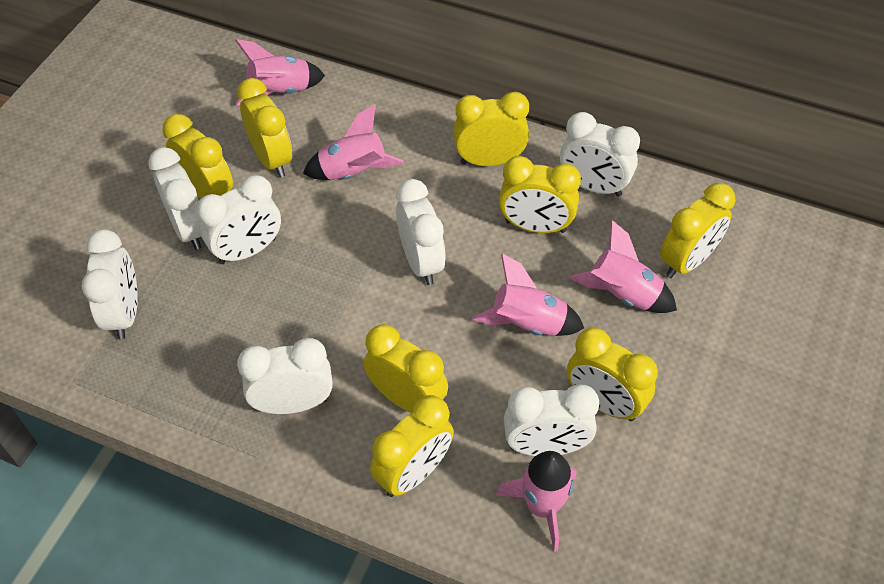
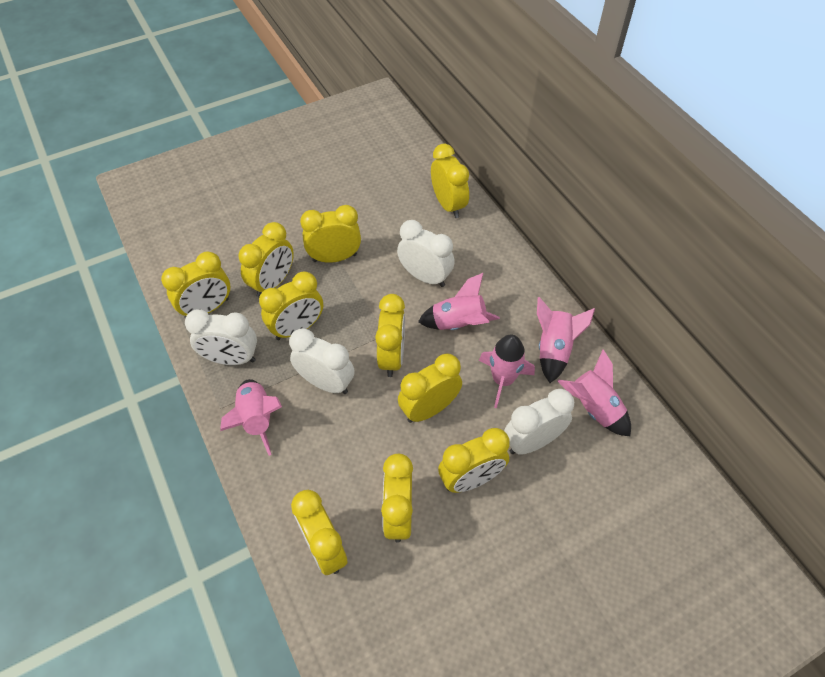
white clock: [81,229,138,340] [148,147,201,250] [196,175,281,264] [237,338,333,414] [396,179,446,285] [504,384,599,456] [560,112,640,197] = 7 -> [185,309,257,365] [289,328,355,394] [397,220,455,287] [504,389,574,455] = 4
yellow clock: [162,114,233,198] [237,78,292,178] [363,324,448,413] [370,395,454,497] [453,92,529,166] [499,156,581,233] [567,327,658,421] [660,183,735,278] = 8 -> [161,251,230,318] [239,222,294,297] [259,271,323,340] [291,490,348,575] [300,205,361,263] [375,294,405,377] [381,454,413,543] [398,354,462,423] [431,144,469,218] [438,428,510,493] = 10

